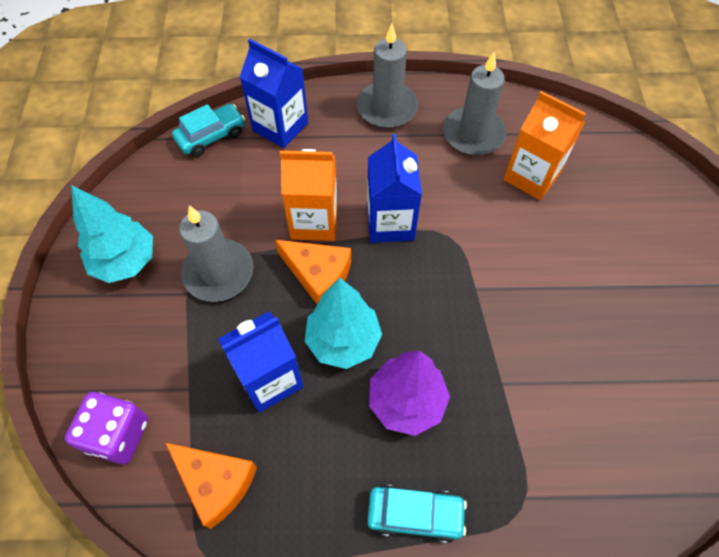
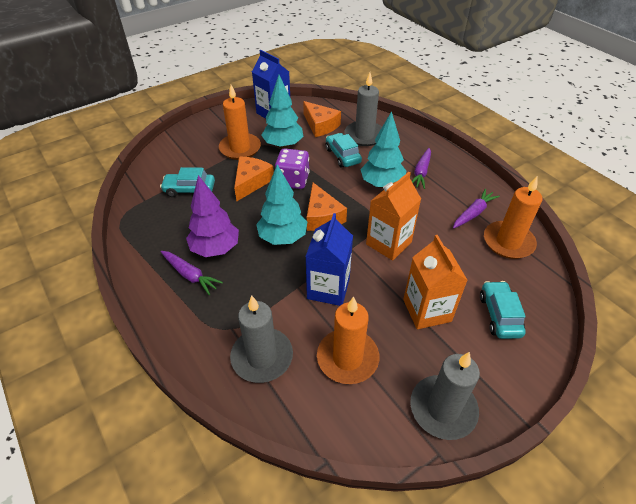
blue carton: [218,311,304,413] [240,39,308,148] [367,134,422,243] = 3 -> [252,50,290,119] [305,213,353,306] = 2
orange candle: none = 0 -> [219,85,261,160] [317,296,379,384] [484,175,543,259] = 3
orange cheese: [165,443,257,529] [275,240,351,304] = 2 -> [234,157,274,201] [303,101,341,137] [307,183,347,231] = 3
purple carrot: none = 0 -> [161,251,223,295] [412,148,431,189] [453,189,500,229] = 3
turquoise car: [172,104,245,157] [367,485,467,543] = 2 -> [160,167,215,197] [325,133,362,168] [480,281,526,339] = 3
turquoise tree: [71,185,153,283] [305,277,382,369] = 2 -> [256,164,307,245] [261,75,303,149] [360,111,406,188] = 3

